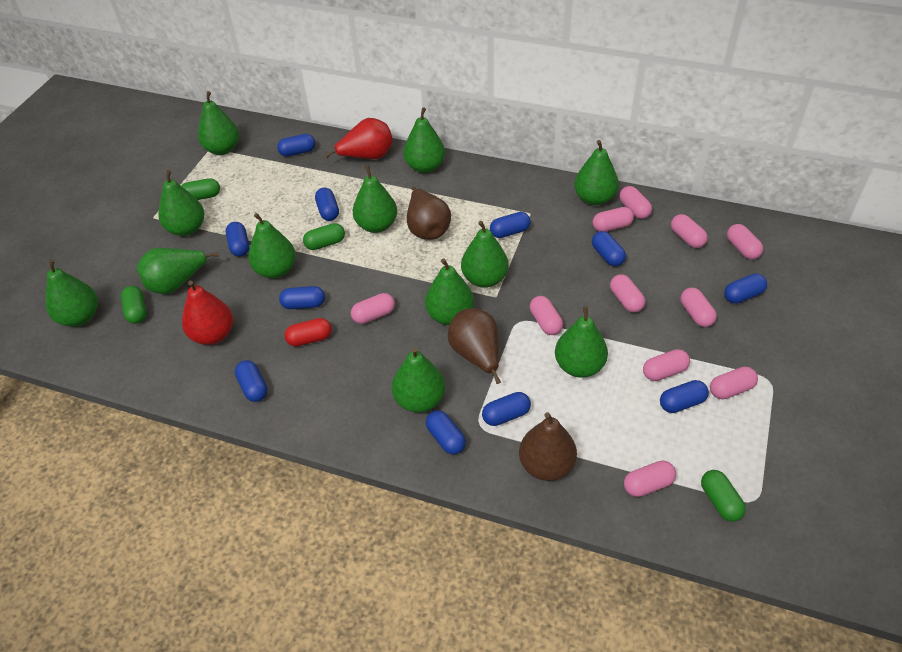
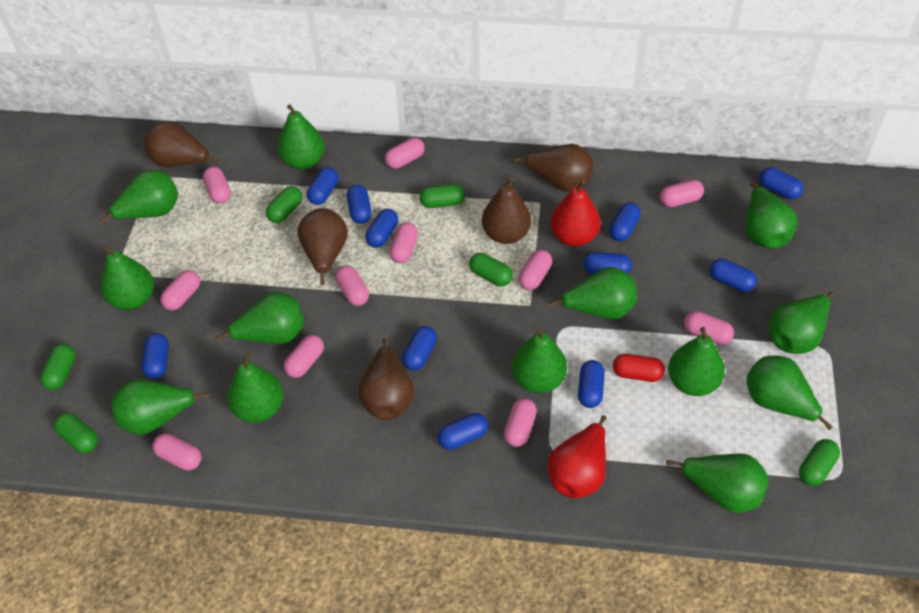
brown pear: [407,186,451,240] [448,308,501,384] [519,412,577,481] = 3 -> [144,121,220,167] [298,208,348,285] [358,338,414,420] [482,177,531,244] [513,144,593,192] = 5
green capsule: [121,286,147,324] [181,178,220,200] [303,223,345,250] [701,470,746,522] = 4 -> [40,344,76,390] [54,413,98,453] [266,186,302,223] [420,184,465,208] [469,253,513,286] [799,439,840,486] = 6
green pear: [46,259,98,327] [137,248,219,294] [159,170,204,236] [198,91,239,155] [248,213,296,279] [353,165,397,233] [392,347,445,413] [403,107,445,173] [425,259,474,325] [461,221,509,288] [555,306,608,378] [574,140,619,205] = 12 -> [99,170,178,224] [101,245,154,310] [112,379,210,435] [215,292,304,344] [227,354,284,423] [277,104,324,169] [512,328,567,393] [547,267,637,320] [666,453,769,513] [668,327,725,396] [746,182,797,249] [747,356,833,430] [769,292,834,354] = 13

